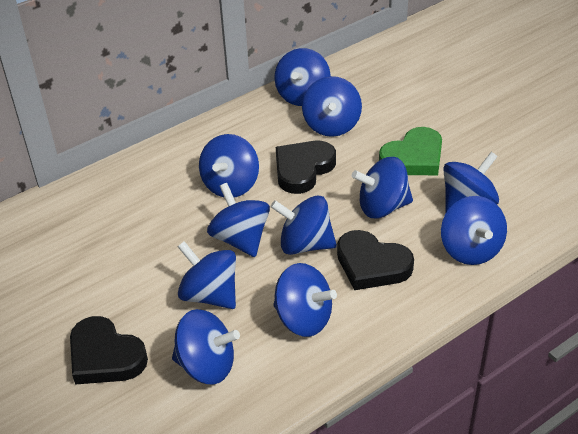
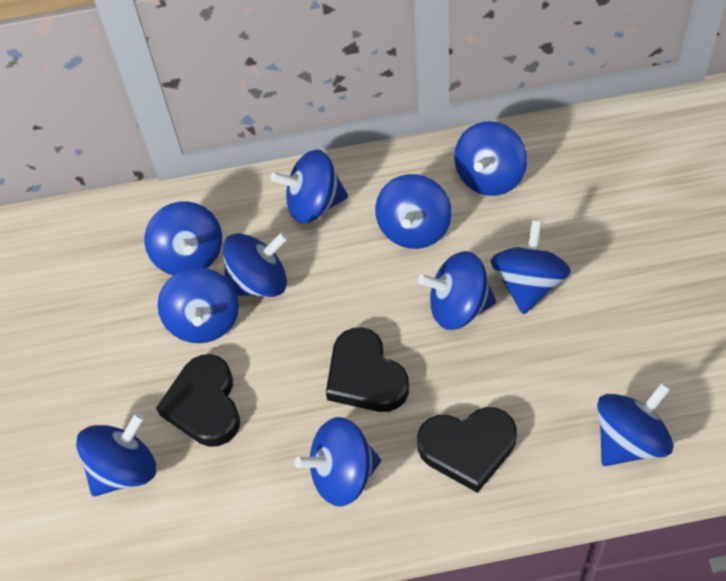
green heart: [379,127,442,175] = 1 -> none = 0

